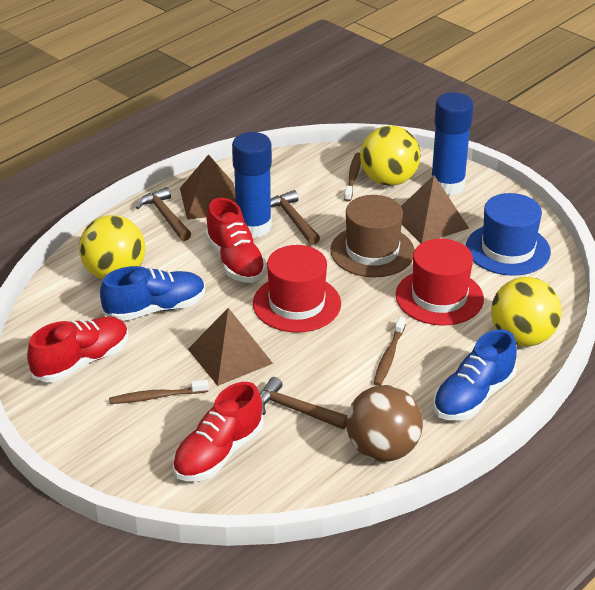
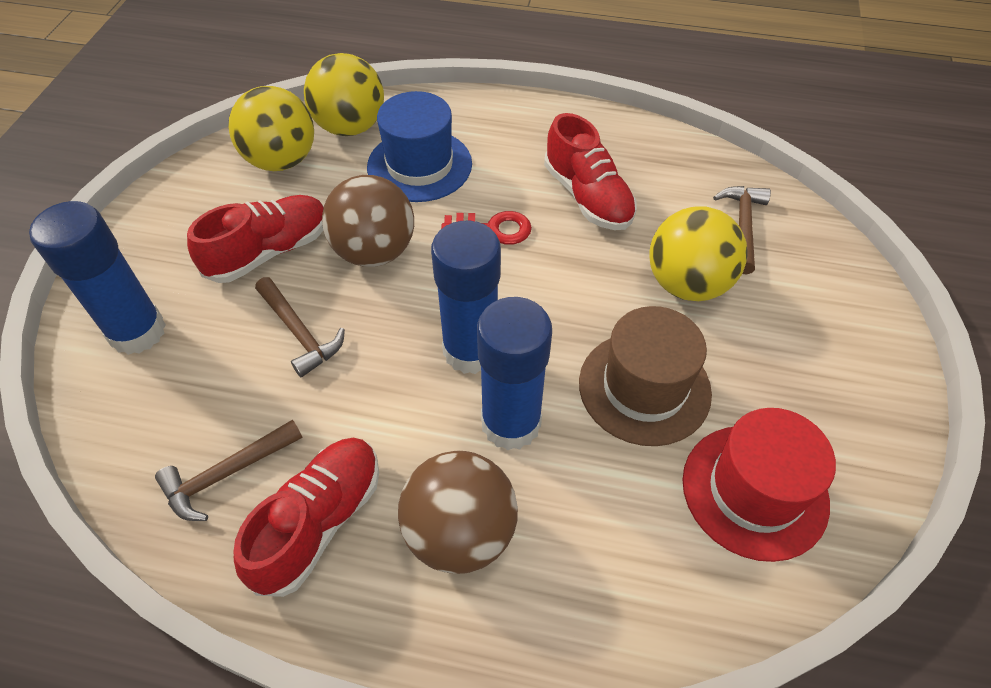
blue glue stick: [232,132,272,238] [431,92,474,195] = 2 -> [29,201,166,355] [431,221,501,374] [477,297,552,450] = 3
blue shoe: [100,266,205,321] [433,329,517,420] = 2 -> none = 0
brown ball: [346,385,423,462] = 1 -> [322,175,414,267] [398,451,518,574] = 2
brown pyramid: [180,154,235,220] [188,308,273,386] [401,175,469,243] = 3 -> none = 0
brown toothbrush: [109,380,209,404] [344,153,361,202] [374,317,406,386] = 3 -> none = 0
red hat: [253,245,341,333] [396,238,484,326] = 2 -> [683,408,836,562] = 1
red key: none = 0 -> [441,211,532,245] = 1

